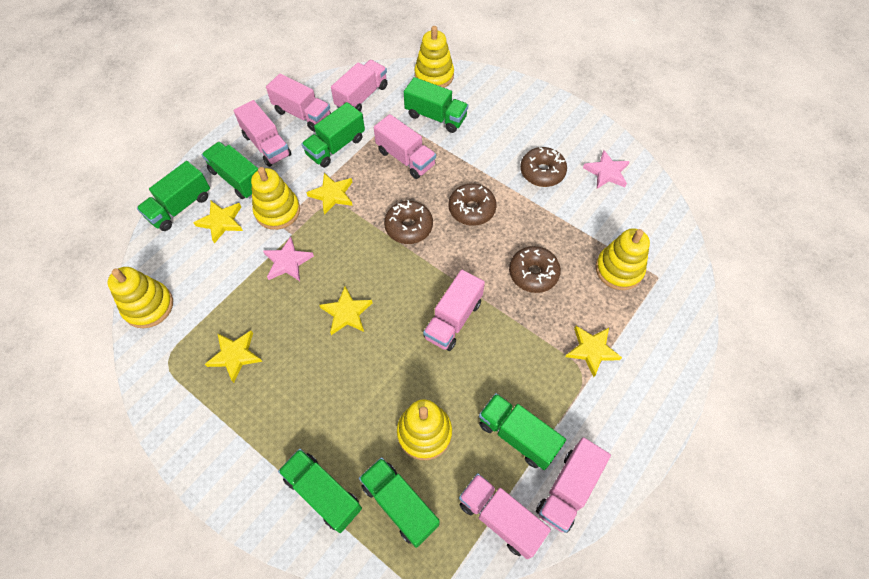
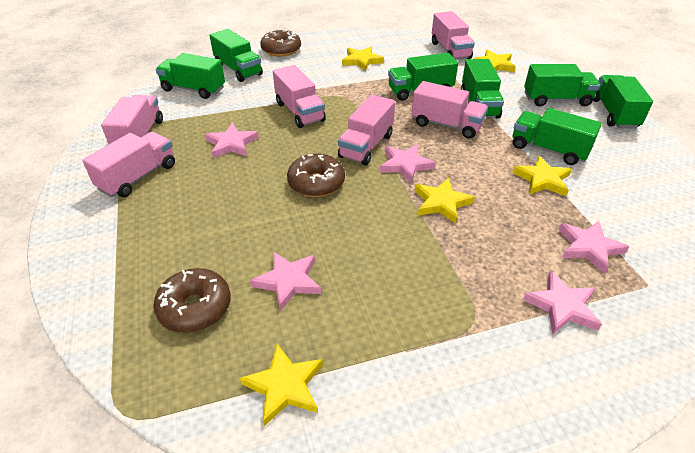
brown donut: [384,200,433,244] [449,183,497,226] [509,246,561,293] [520,147,567,187] = 4 -> [153,268,231,333] [260,29,301,57] [287,153,345,197] = 3
pink star: [263,236,314,281] [583,150,630,189] = 2 -> [205,123,259,158] [250,251,321,311] [380,144,436,183] [523,271,602,335] [558,221,629,274] = 5
pink truck: [233,100,291,167] [266,73,331,132] [331,60,388,112] [374,114,436,179] [423,270,485,351] [459,473,551,559] [536,437,611,533] = 7 -> [82,132,175,197] [101,95,163,145] [273,65,326,128] [338,94,395,165] [411,81,488,139] [432,11,475,59] = 6
yellow stacking toy: [108,267,173,328] [251,167,300,230] [397,399,452,460] [414,26,454,88] [596,228,650,290] = 5 -> none = 0

